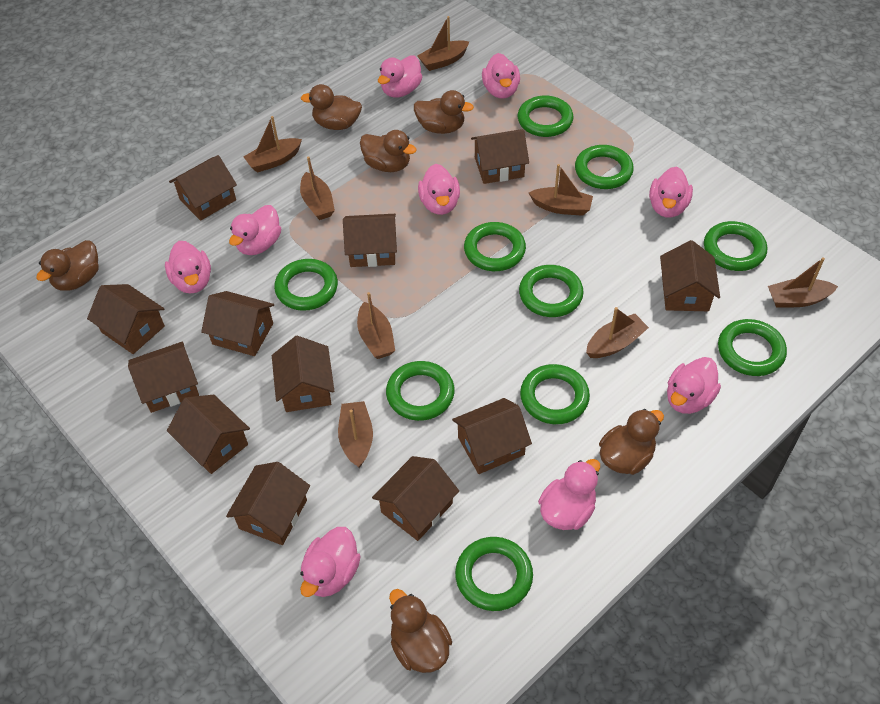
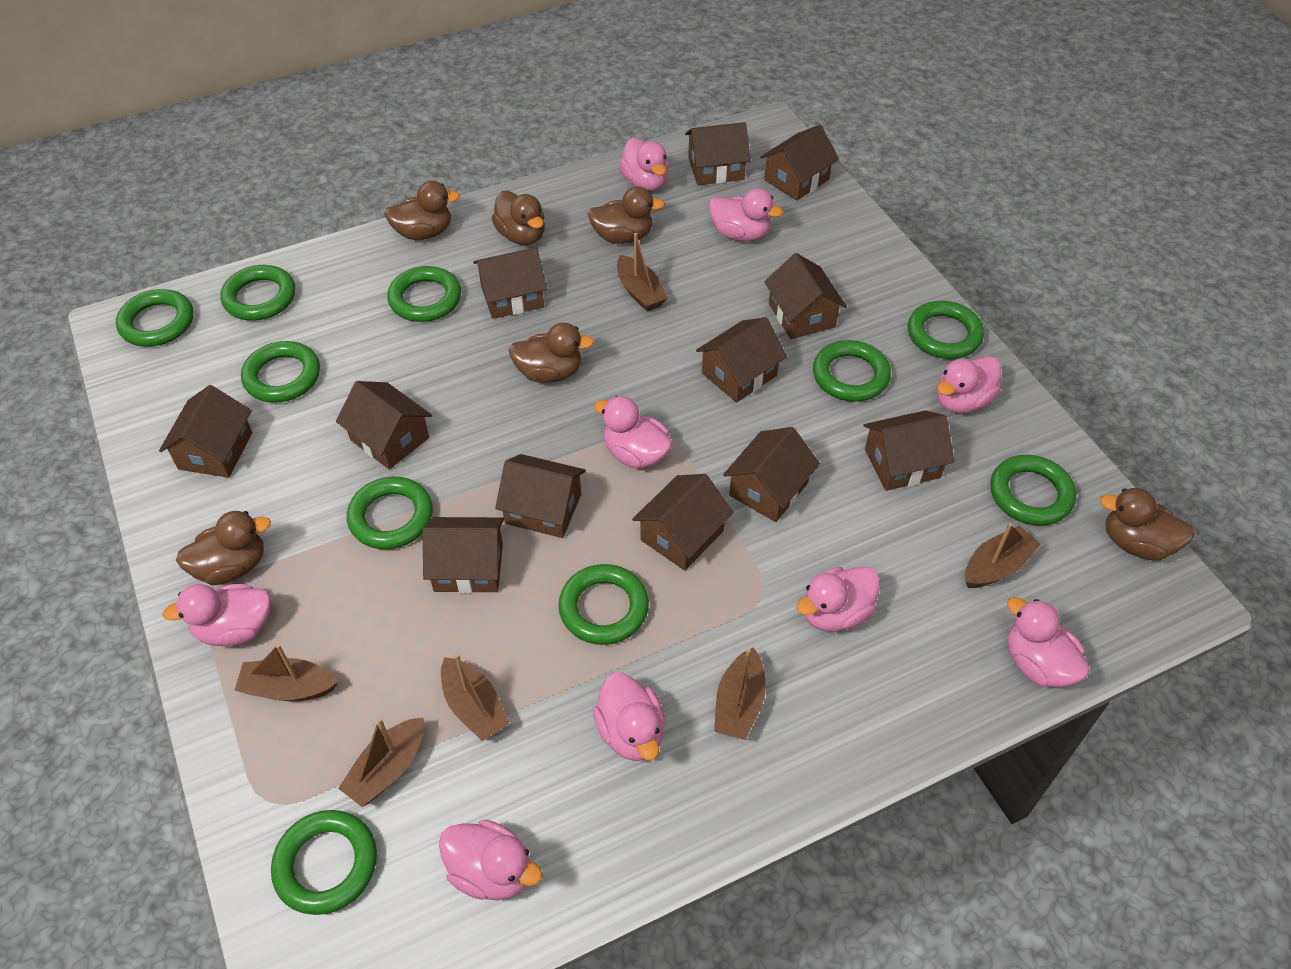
brown boat: [244,116,302,173] [300,157,335,220] [338,401,373,468] [357,292,395,359] [417,16,470,71] [529,164,593,216] [586,307,649,358] [768,257,838,307] = 8 -> [234,644,338,701] [338,717,424,807] [441,653,510,741] [617,233,668,312] [714,647,766,740] [965,523,1041,588] = 6

